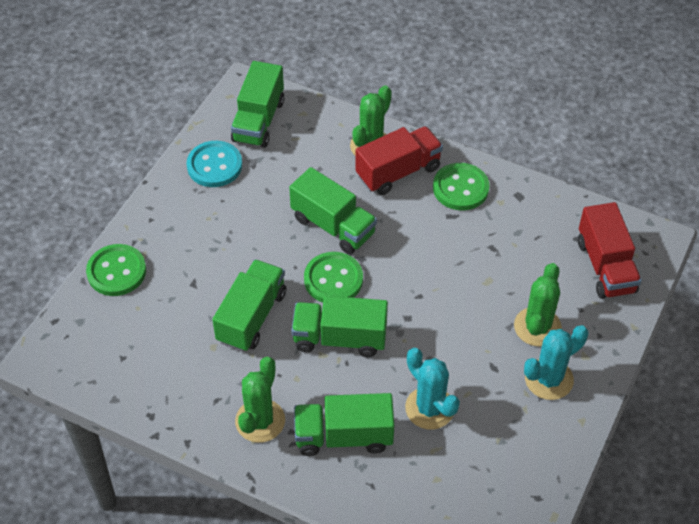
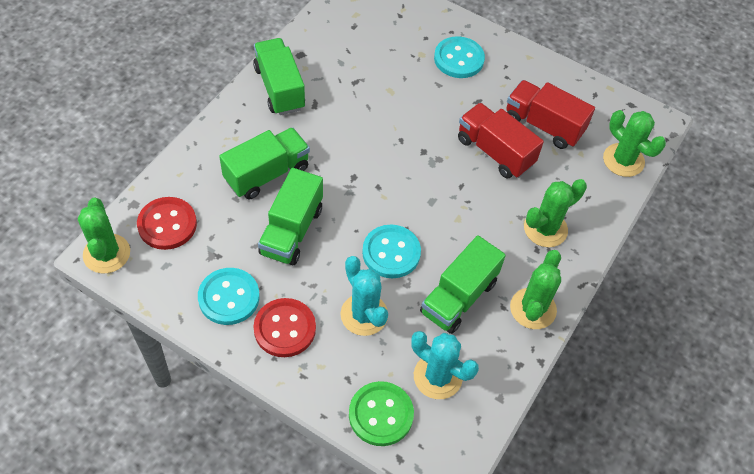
green button: [86,244,146,296] [304,252,363,303] [433,163,490,210] = 3 -> [349,381,414,446] = 1
green cactus: [235,357,285,443] [350,85,392,156] [514,263,562,347] = 3 -> [78,197,130,273] [510,250,561,329] [524,179,587,247] [603,110,666,177] = 4
green truck: [212,259,286,352] [231,61,284,148] [289,167,377,254] [291,296,388,357] [294,393,394,456] = 5 -> [219,127,310,200] [253,38,305,115] [258,168,323,265] [420,235,506,334] = 4
red button: none = 0 -> [137,197,197,250] [253,298,316,357] = 2
turquoise button: [187,141,242,187] = 1 -> [198,268,260,325] [362,225,421,278] [434,36,485,78] = 3

